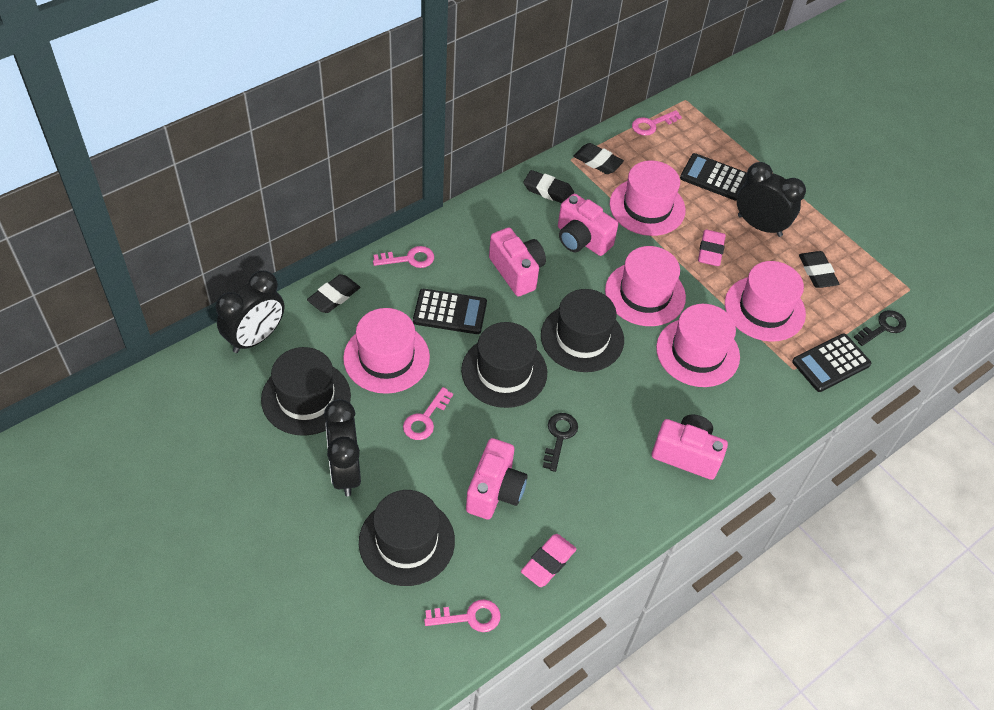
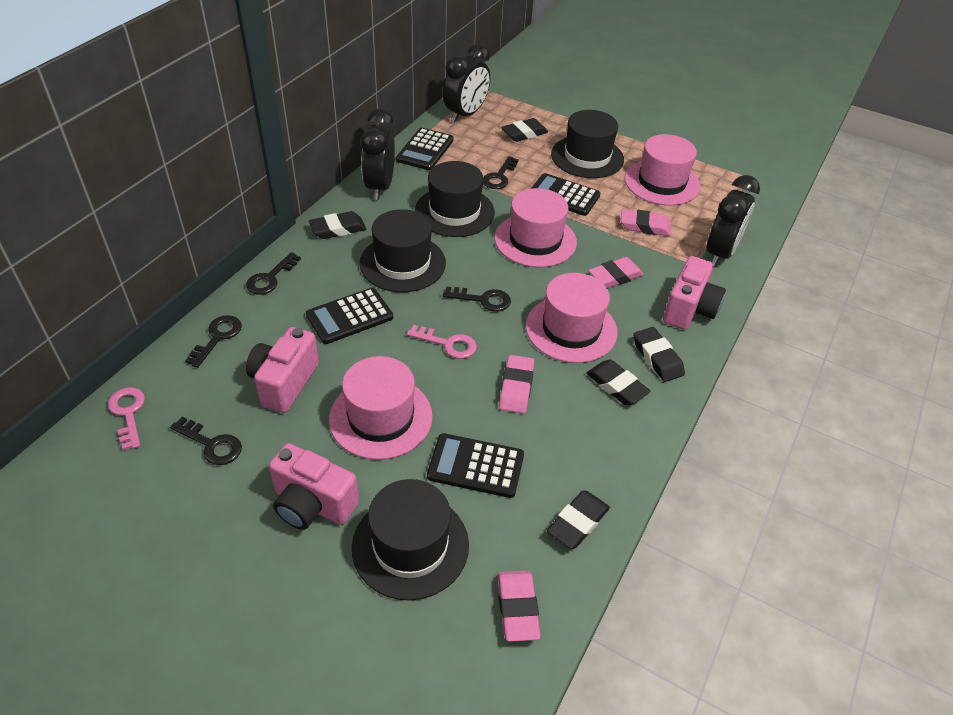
black calculator: [413,289,487,334] [680,153,747,200] [792,334,871,392] = 3 -> [306,288,393,344] [396,128,453,170] [427,433,524,498] [531,173,600,216] = 4
black eraser: [307,274,360,313] [523,170,574,203] [573,143,624,174] [799,251,839,288] = 4 -> [309,211,366,239] [501,118,548,142] [547,490,610,549] [586,360,651,405] [634,327,685,382] = 5
black key: [543,413,578,472] [854,310,906,346] = 2 -> [170,417,242,465] [185,315,242,368] [246,252,301,295] [443,286,511,312] [483,156,519,189] = 5
pink camera: [466,438,527,520] [489,228,546,296] [558,194,618,256] [652,414,728,480] = 4 -> [246,327,319,413] [269,443,359,530] [663,256,726,330] = 3
pink eraser: [521,534,577,587] [698,230,726,266] = 2 -> [498,571,541,642] [499,355,534,414] [588,257,644,288] [621,209,671,236] = 4
pink hat: [343,308,430,394] [605,246,686,326] [610,160,686,236] [656,304,740,387] [725,261,806,342] = 5 -> [329,356,433,460] [494,188,577,267] [526,273,618,363] [624,134,700,205] = 4
pink key: [373,246,434,268] [403,387,453,440] [424,600,500,632] [632,110,682,136] = 4 -> [107,387,145,450] [407,325,477,359] = 2

